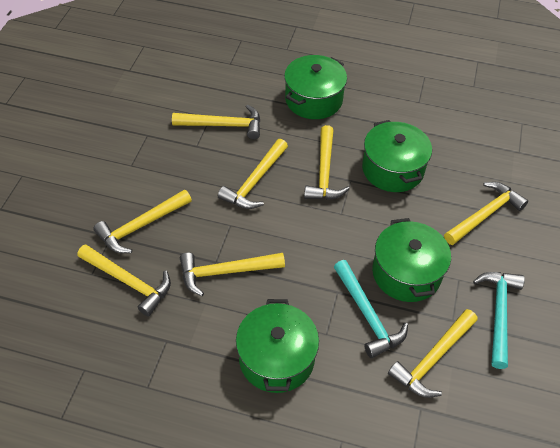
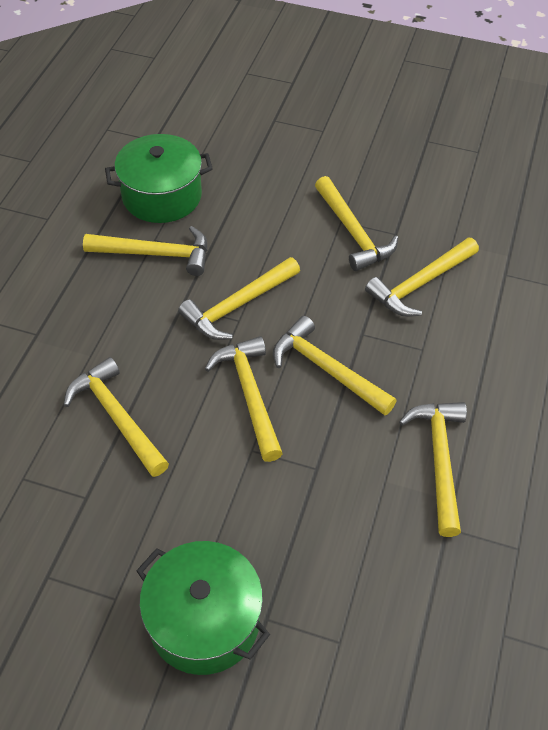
green pot: [236,299,319,393] [284,55,347,119] [362,120,432,192] [372,218,451,302] = 4 -> [105,134,213,223] [136,541,270,675] = 2
turquoise hammer: [334,260,408,358] [473,272,525,369] = 2 -> none = 0

